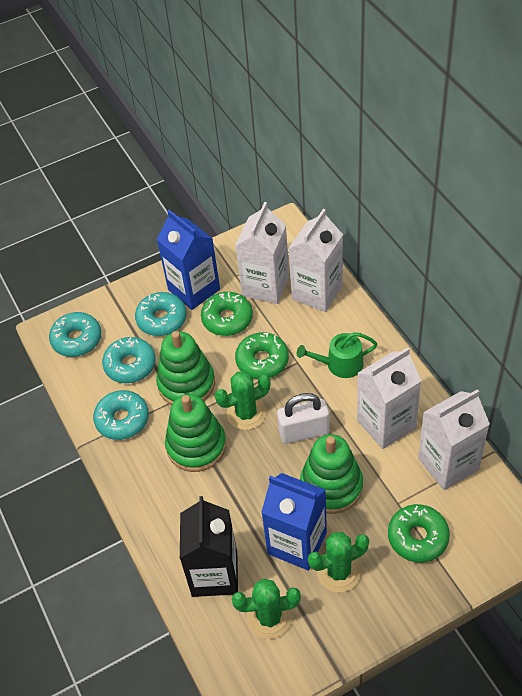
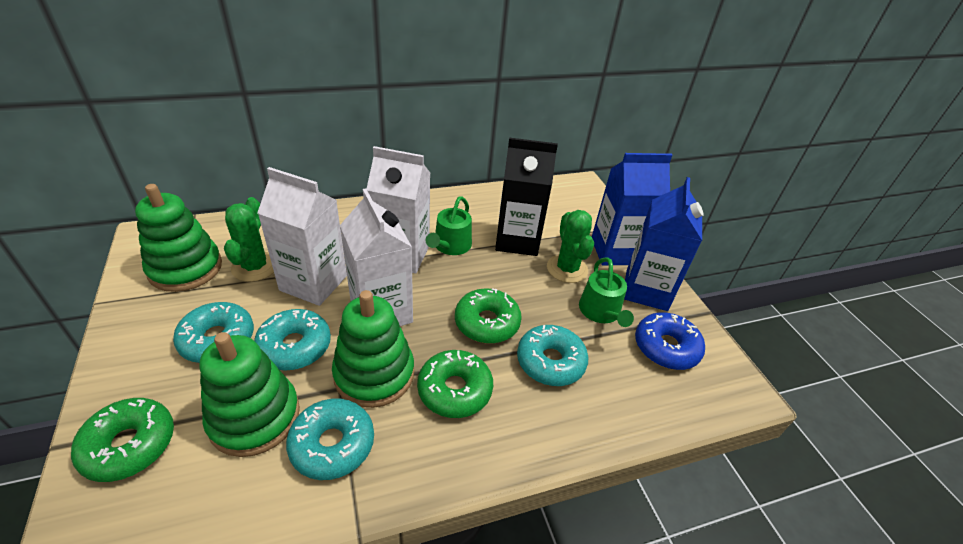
blue donut: none = 0 -> [635,312,705,370] = 1
green cactus: [215,371,271,430] [232,578,301,639] [308,532,369,592] = 3 -> [224,197,274,282] [547,210,594,283] = 2
green watering can: [297,332,377,378] = 1 -> [426,196,472,255] [579,257,634,327] = 2
white carton: [235,202,289,304] [288,209,343,312] [357,348,421,449] [418,389,490,490] = 4 -> [257,167,347,306] [340,189,413,326] [367,146,430,273] = 3
white padlock: [277,393,330,444] = 1 -> none = 0

